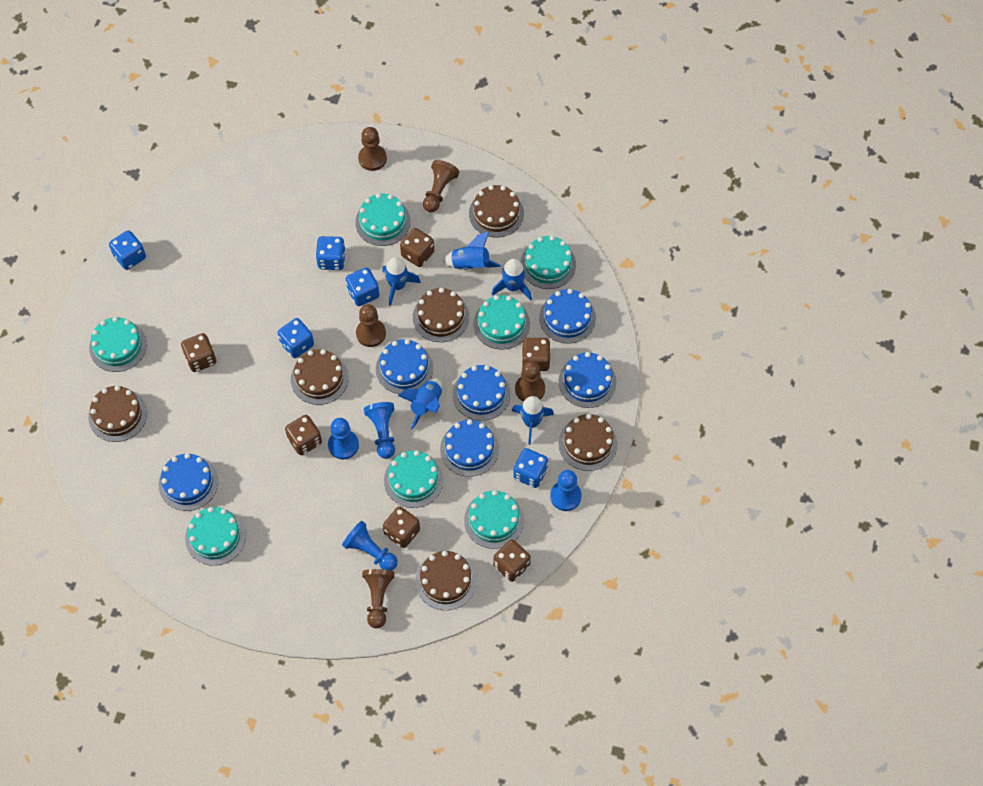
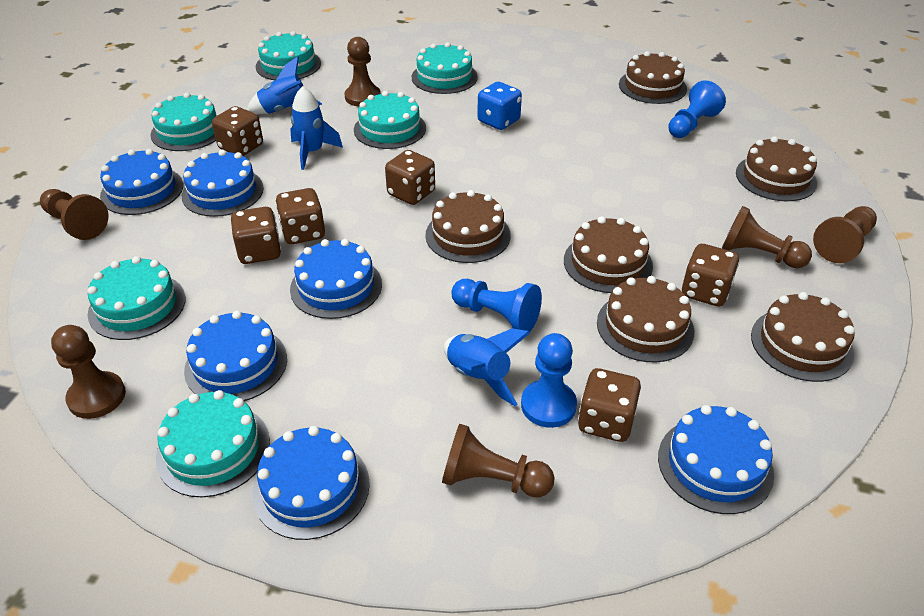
blue dice: [109,230,146,270] [278,318,314,358] [316,236,346,270] [346,267,380,306] [513,448,548,488] = 5 -> [477,82,522,130] = 1
blue pawn: [328,418,359,460] [342,521,398,571] [364,402,395,459] [550,470,582,511] = 4 -> [452,279,542,332] [521,333,577,428] [668,80,726,138] = 3
blue rocket: [382,257,421,306] [398,379,442,430] [442,232,501,270] [492,259,532,301] [512,396,554,445] = 5 -> [247,56,322,114] [290,86,343,170] [444,328,530,406] = 3
brown pawn: [356,304,386,347] [358,127,387,171] [362,569,395,628] [423,160,459,212] [515,361,545,402] = 5 -> [40,189,108,240] [51,325,126,419] [344,37,381,106] [442,424,555,497] [722,206,812,268] [813,206,877,263] = 6
turquoise cake: [89,317,147,372] [185,507,246,566] [355,193,411,246] [384,450,443,508] [464,490,524,549] [473,295,530,350] [520,236,576,289] = 7 -> [88,256,186,340] [150,93,217,151] [156,390,270,497] [256,31,321,80] [354,91,426,149] [412,42,478,94] = 6

